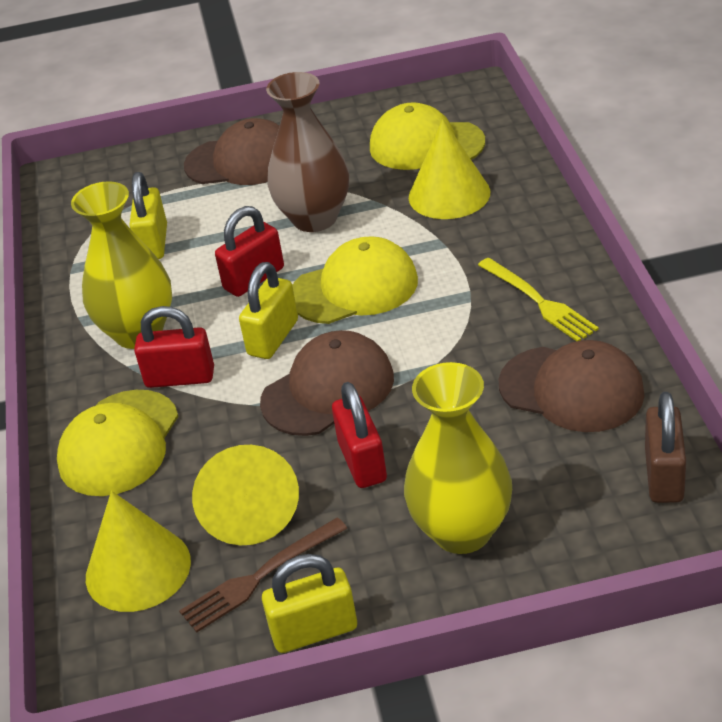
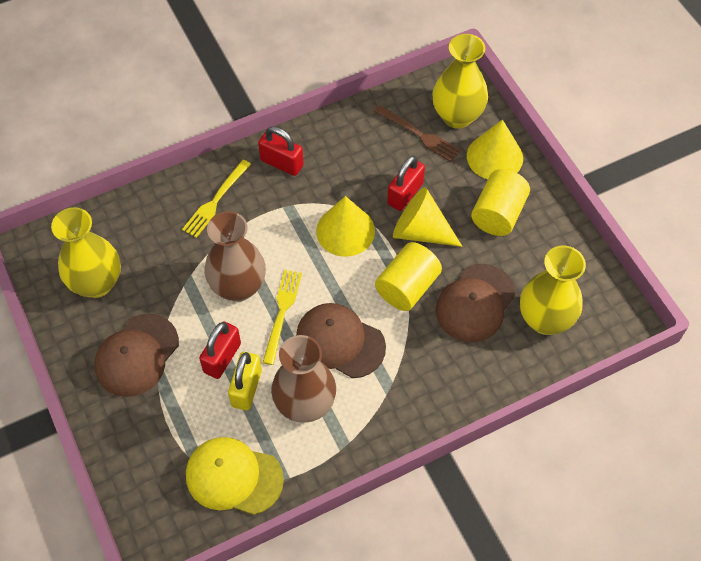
brown padlock: [645,392,686,503] = 1 -> none = 0
brown vase: [266,72,349,232] = 1 -> [205,211,266,302] [271,335,336,423] = 2
yellow cap: [57,390,179,496] [292,236,418,324] [370,102,485,170] = 3 -> [186,437,284,515] = 1
yellow cylinder: none = 0 -> [375,242,442,311] [471,169,530,236] = 2
yellow fork: [478,258,599,341] = 1 -> [182,160,251,238] [262,270,302,365] = 2
yellow padlock: [129,172,167,259] [239,262,298,359] [262,554,357,653] = 3 -> [228,352,262,410] = 1
yellow vase: [71,181,172,349] [404,362,512,554] = 2 -> [51,207,121,298] [432,34,488,129] [520,245,586,335] = 3

